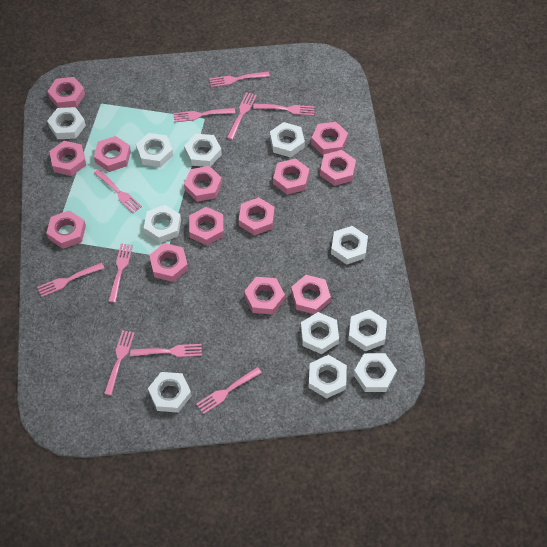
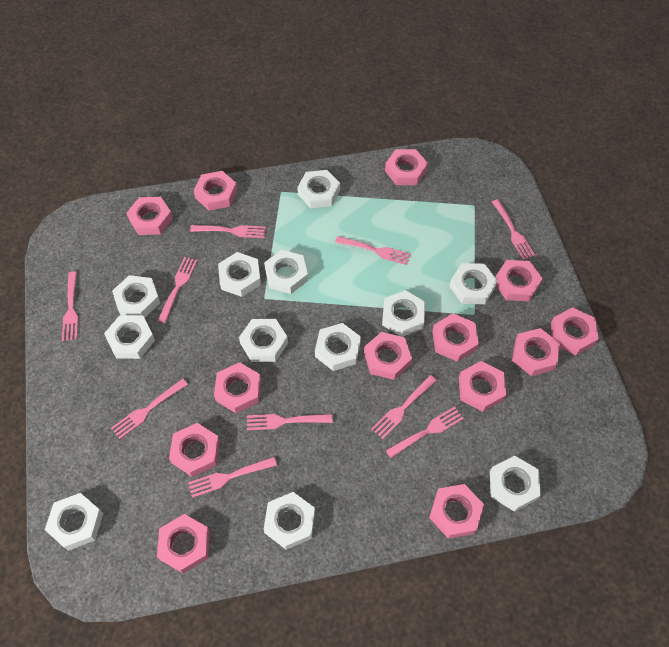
white nut: [47,107,86,139] [136,133,173,167] [144,205,181,243] [148,372,192,413] [184,134,222,167] [270,122,305,157] [301,312,339,354] [309,355,347,399] [331,226,368,265] [348,309,387,351] [354,353,397,392] = 11 -> [45,493,103,551] [104,315,155,359] [112,275,160,318] [218,252,261,297] [239,319,288,362] [264,250,308,294] [264,492,315,550] [297,170,340,208] [315,323,361,371] [382,290,425,337] [449,263,498,304] [490,456,541,512] = 12

